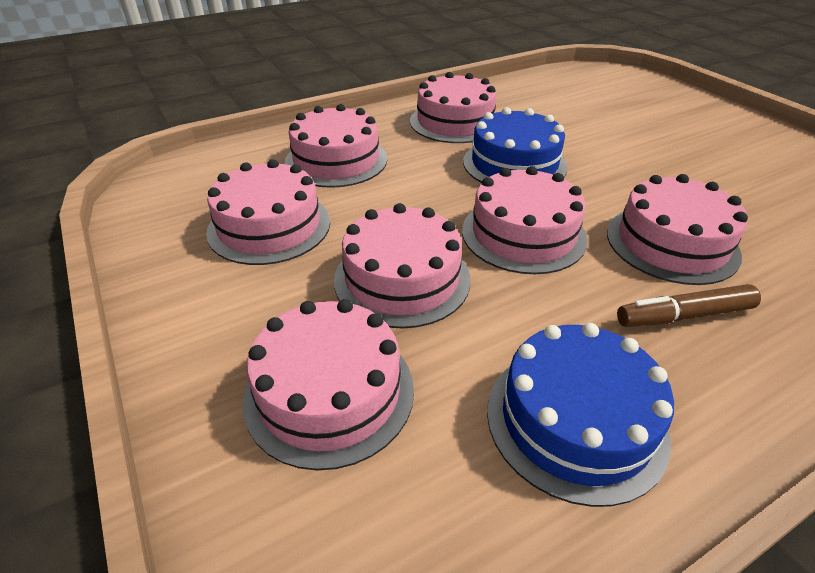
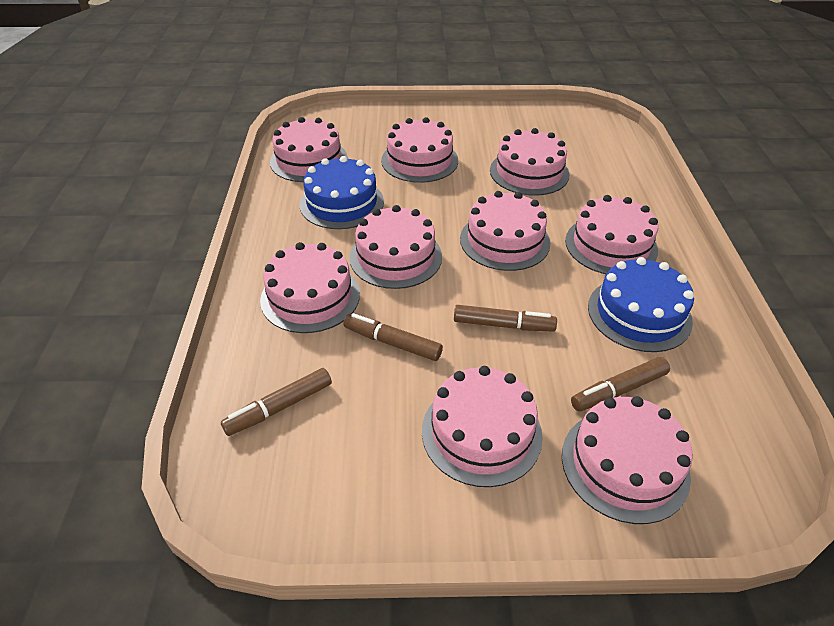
brown marker: [617,284,761,327] = 1 -> [221,368,332,436] [344,313,443,361] [454,305,557,332] [571,357,670,411] = 4
pink cake: [206,159,330,265] [243,299,414,471] [285,104,387,188] [334,203,470,328] [410,72,496,143] [462,166,587,274] [607,174,748,285] = 7 -> [260,242,360,333] [270,117,348,182] [350,205,442,289] [381,117,458,183] [422,366,543,487] [460,191,550,271] [490,128,569,195] [562,396,693,524] [565,195,658,274] = 9

